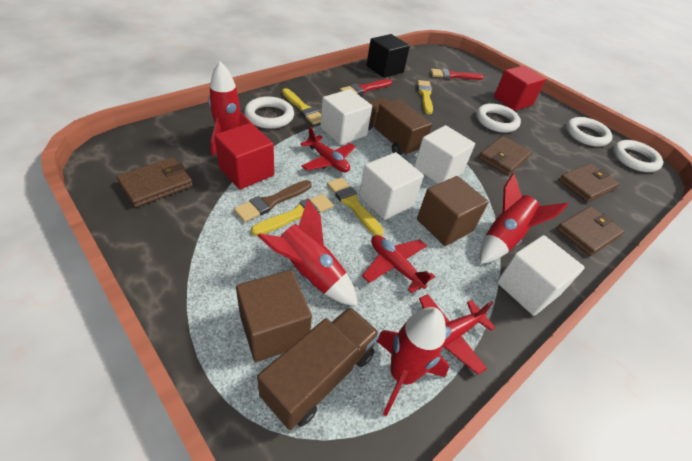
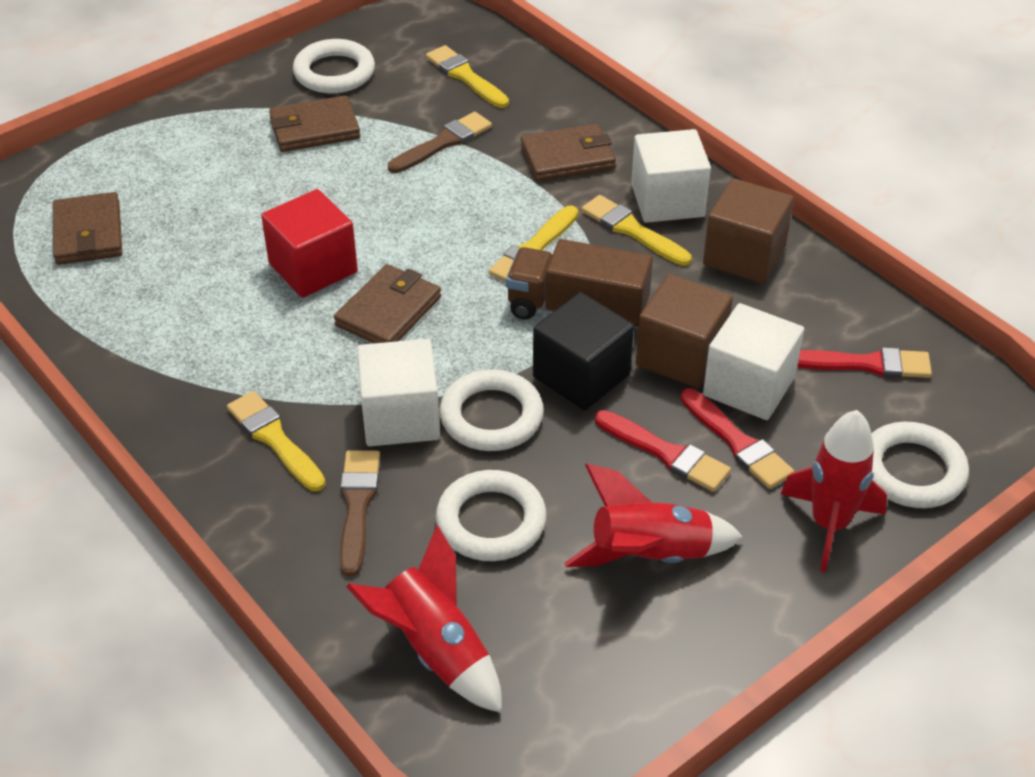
brown brush: [234,180,312,222] = 1 -> [340,450,380,577] [388,112,492,173] = 2
brown truck: [257,307,380,430] [368,98,432,157] = 2 -> [506,239,653,328] = 1
red brush: [340,79,392,95] [430,69,484,80] = 2 -> [595,410,731,492] [680,388,794,489] [797,347,932,378] = 3
red cube: [214,123,274,189] [494,66,546,111] = 2 -> [261,189,358,298] = 1
red plane: [300,127,356,172] [362,235,435,293] [419,294,495,374] = 3 -> none = 0
red rocket: [208,62,251,156] [258,199,358,306] [377,307,449,416] [480,173,568,264] = 4 -> [346,525,502,713] [565,464,743,567] [781,410,887,572] = 3
white cube: [320,89,372,145] [359,152,424,220] [414,125,475,184] [497,235,585,316] = 4 -> [357,339,440,446] [631,129,711,223] [703,303,804,420] = 3

